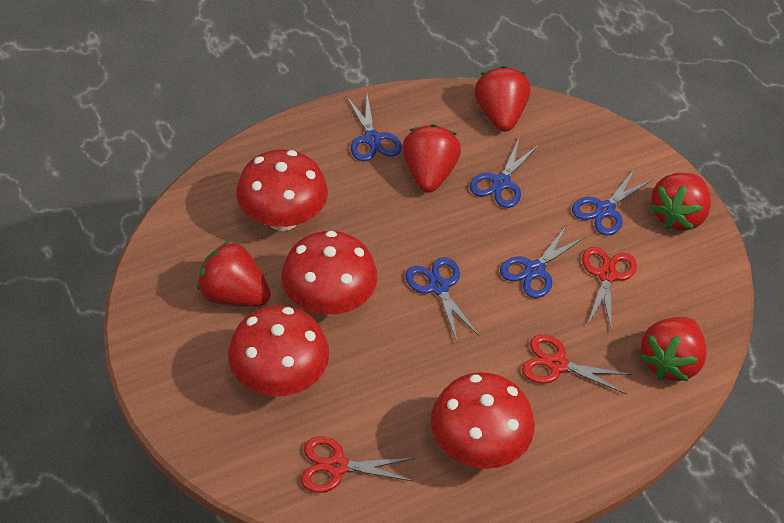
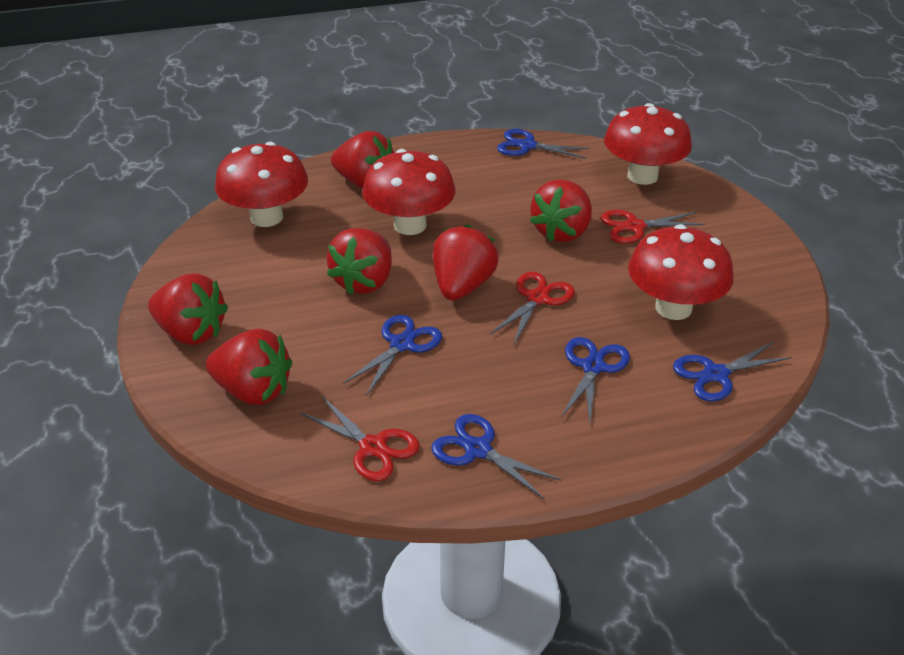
red strawberry: [197,241,271,307] [402,124,461,193] [474,66,530,132] [639,317,707,381] [650,173,711,231] = 5 -> [148,273,228,345] [206,329,292,405] [326,228,392,295] [331,131,394,189] [433,224,499,301] [530,179,592,242] = 6

